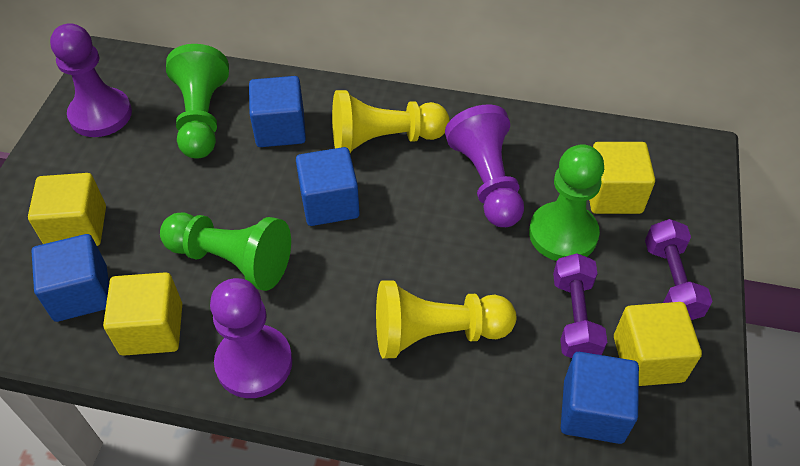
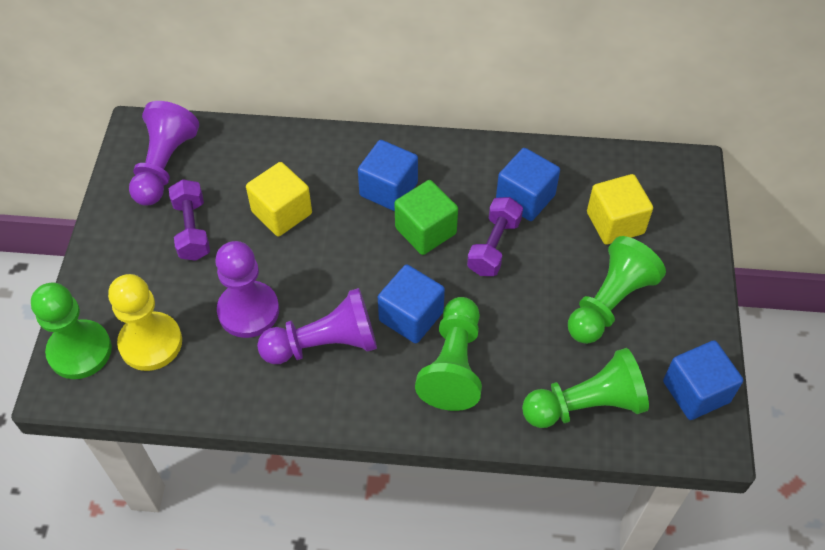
green cube: none = 0 -> [395,180,458,255] = 1
green pawn: [160,212,291,291] [166,44,229,158] [529,144,604,261] = 3 -> [31,282,112,379] [415,297,482,411] [522,348,649,428] [568,236,666,344] = 4
yellow cube: [28,173,106,246] [103,272,182,356] [589,142,655,214] [614,302,702,386] = 4 -> [246,162,312,236] [587,174,653,245] = 2
yellow pawn: [332,90,449,153] [376,280,516,359] = 2 -> [108,274,182,371] = 1

